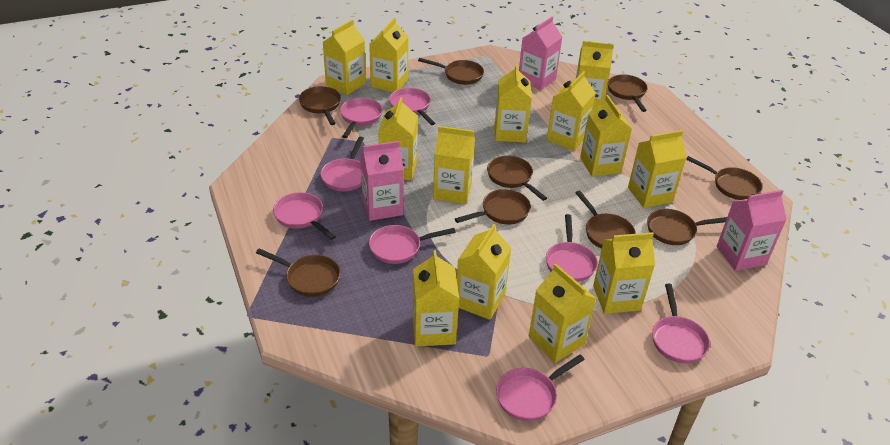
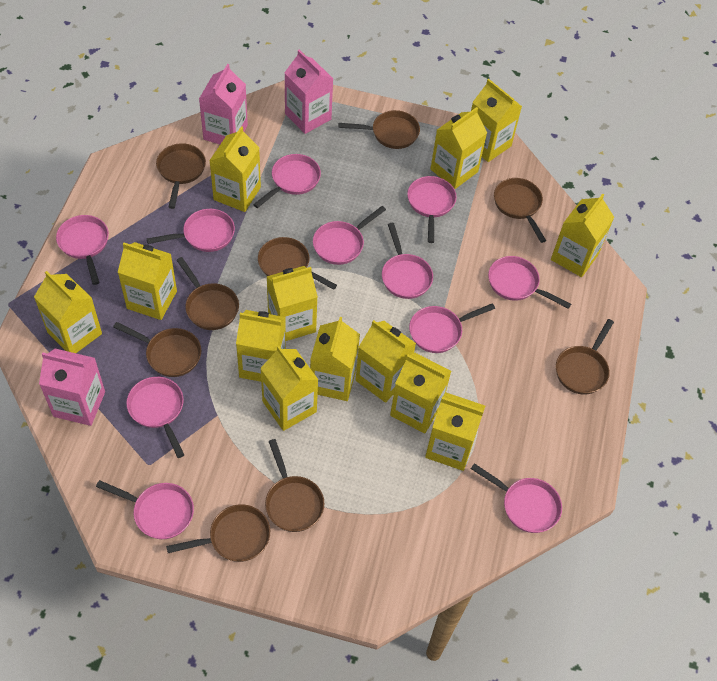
pink pan: [273,192,336,240] [321,137,364,191] [340,98,383,138] [369,225,456,264] [389,88,435,125] [496,355,585,421] [546,214,598,282] [652,284,710,363] = 8 -> [56,215,109,285] [96,480,194,539] [126,377,184,458] [147,209,235,252] [253,154,321,208] [313,206,386,265] [382,223,433,299] [407,176,457,243] [409,303,495,353] [471,463,562,533] [488,256,571,309] = 11

